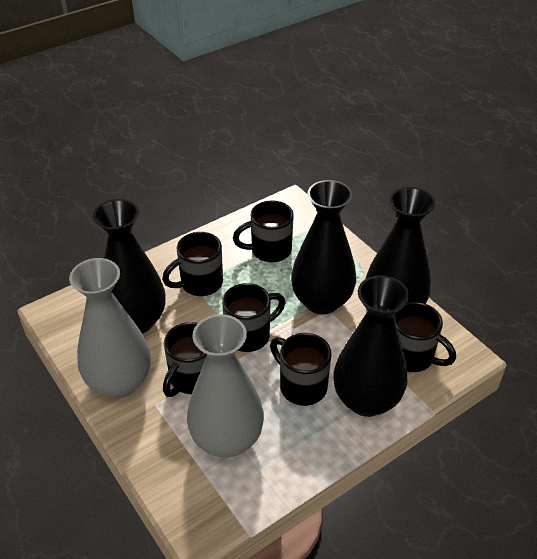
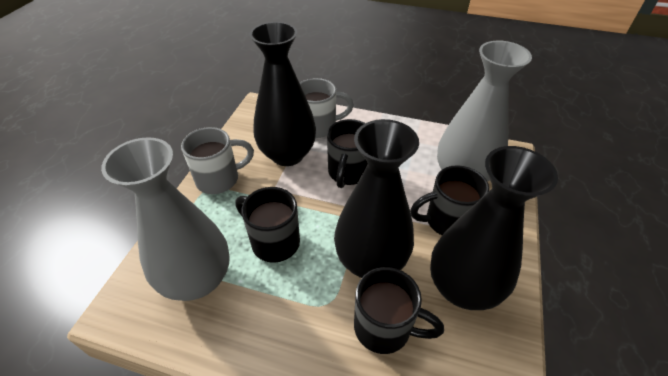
black mug: [162,232,223,296] [163,322,207,397] [222,283,285,352] [233,200,294,262] [270,333,331,406] [393,302,456,372] = 6 -> [235,187,300,263] [327,119,368,188] [354,267,444,354] [410,165,489,235] = 4
black vase: [93,199,166,334] [291,180,356,315] [334,275,409,417] [366,187,436,304] = 4 -> [250,22,316,166] [334,119,419,278] [430,146,558,310] = 3
grey mug: none = 0 -> [181,127,254,194] [300,78,354,138] = 2

